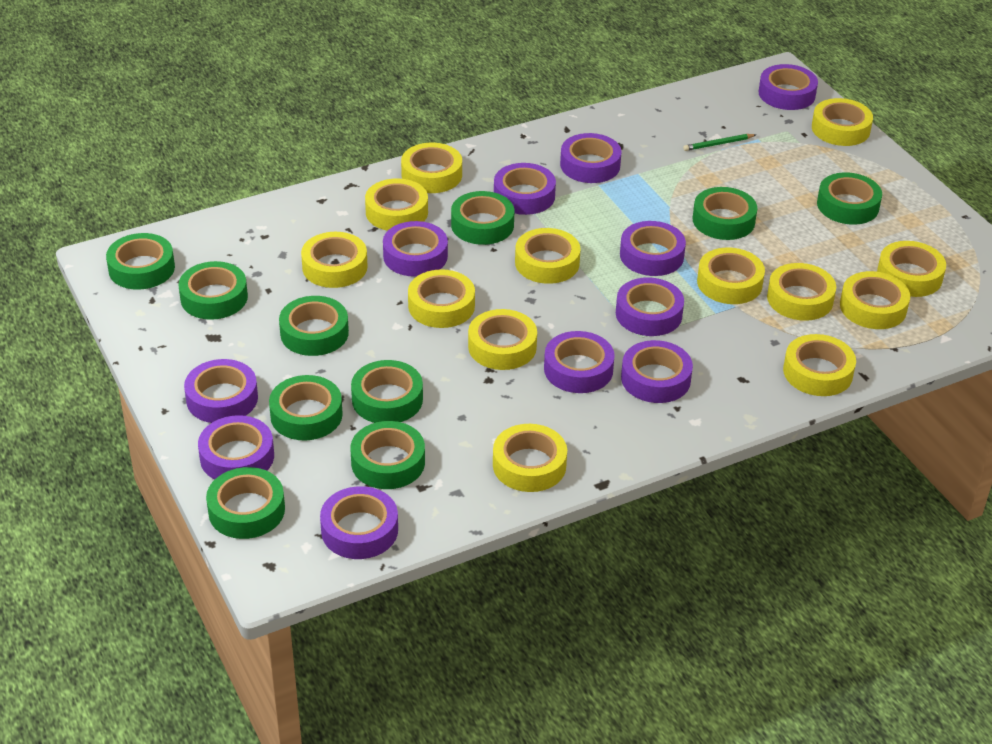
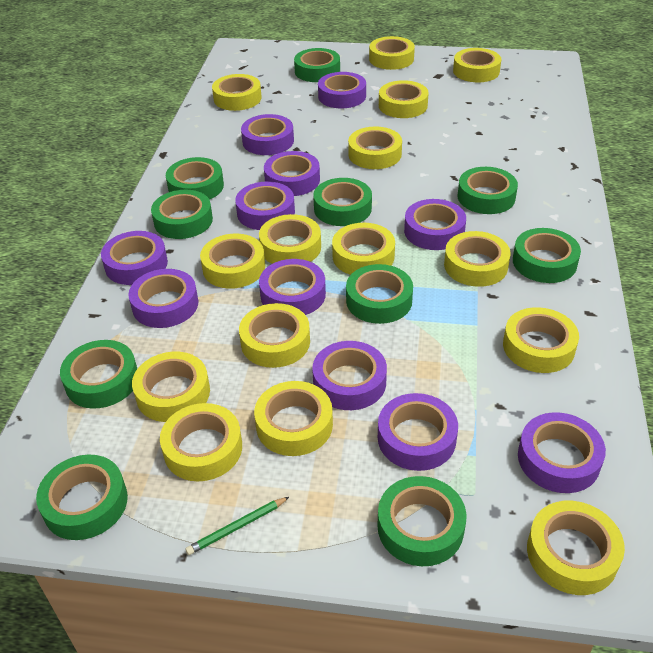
yellow tape: [301,232,368,288] [365,178,428,231] [401,143,462,193] [408,269,475,328] [468,309,537,370] [493,424,567,492] [515,228,581,284] [697,247,765,304] [767,263,836,321] [783,334,856,396] [812,98,873,146] [840,271,910,329] [877,241,946,297] = 13 -> [132,352,210,422] [160,403,242,481] [200,234,265,289] [212,74,262,111] [239,303,310,368] [254,381,333,456] [259,214,321,264] [332,223,395,275] [348,126,402,169] [369,36,415,70] [379,80,429,118] [444,231,510,287] [453,48,501,82] [503,307,579,373] [527,501,625,595] = 15

